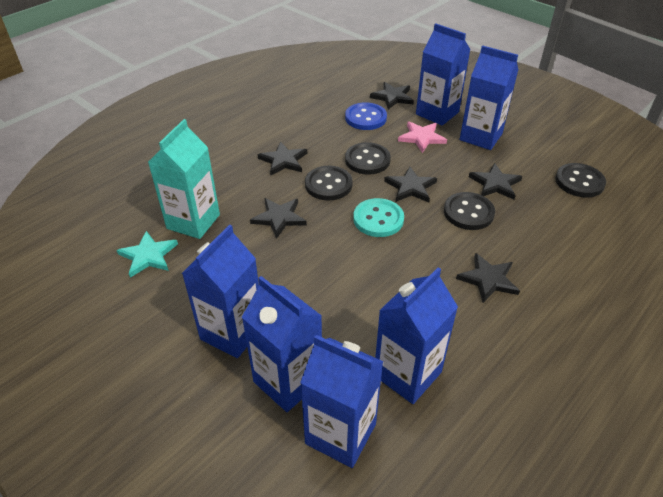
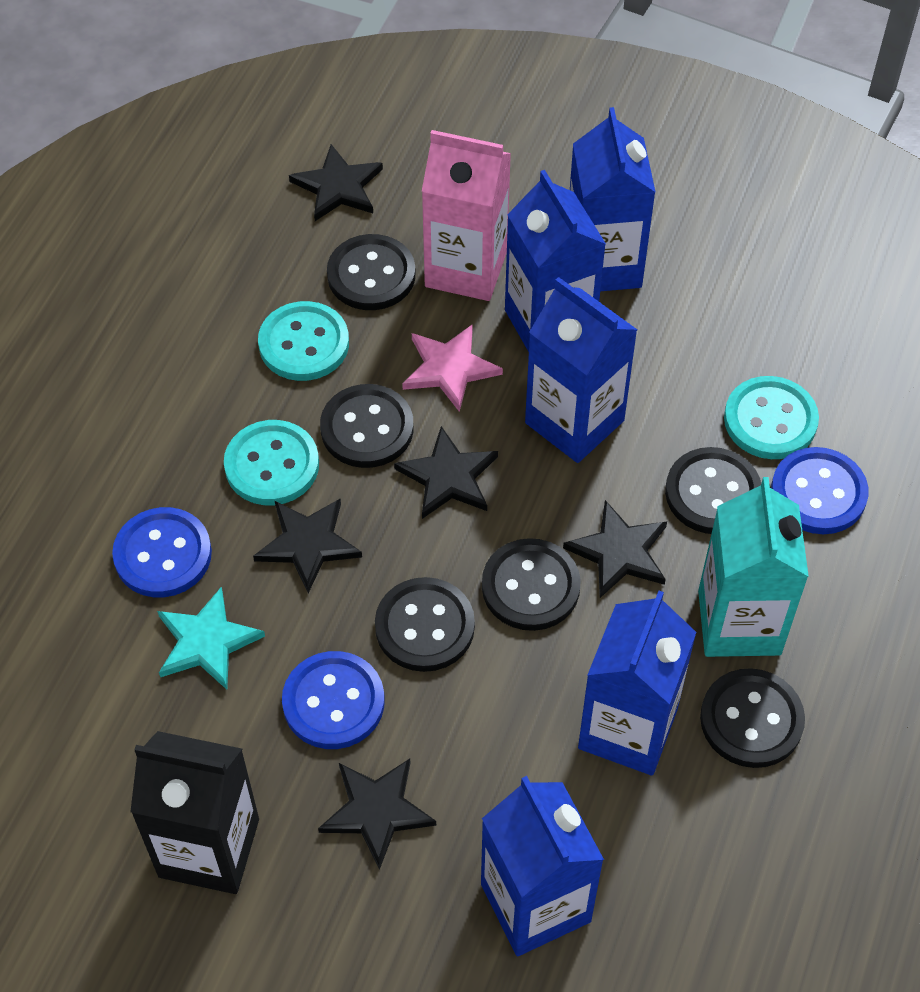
black button: [305,166,353,200] [345,142,391,174] [444,192,495,230] [555,163,606,197] = 4 -> [320,384,414,468] [327,234,415,310] [375,577,475,672] [482,538,581,631] [665,447,761,534] [700,668,805,768] = 6
black carton: none = 0 -> [130,731,259,894] = 1
black star: [250,198,307,239] [258,141,307,176] [370,82,414,109] [384,166,437,202] [456,253,520,303] [469,163,522,199] = 6 -> [253,498,362,593] [289,144,383,221] [318,759,436,870] [394,426,498,519] [563,500,667,598] = 5
blue button: [345,102,387,130] = 1 -> [112,507,212,597] [282,651,385,749] [771,447,868,534] = 3
blue carton: [182,224,259,358] [242,276,322,412] [300,335,383,468] [375,268,458,404] [416,23,471,126] [460,45,518,150] = 6 -> [481,776,604,956] [505,170,606,352] [525,277,637,463] [570,107,655,291] [578,591,696,775] = 5
pink carton: none = 0 -> [422,130,511,301] = 1
turquoise button: [353,198,404,237] = 1 -> [224,420,319,505] [258,301,349,381] [724,376,819,459] = 3

